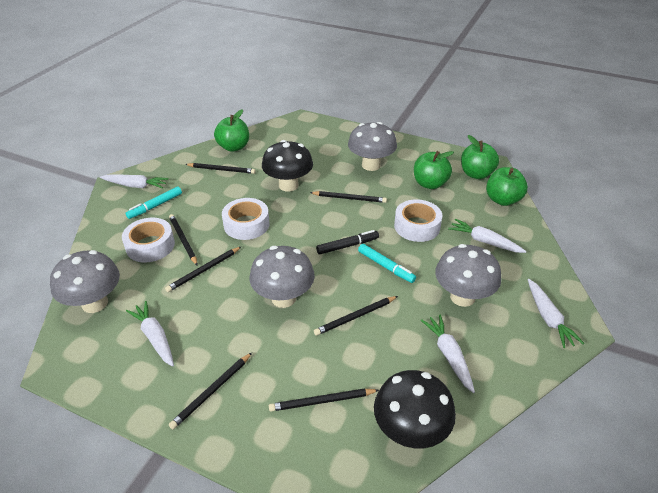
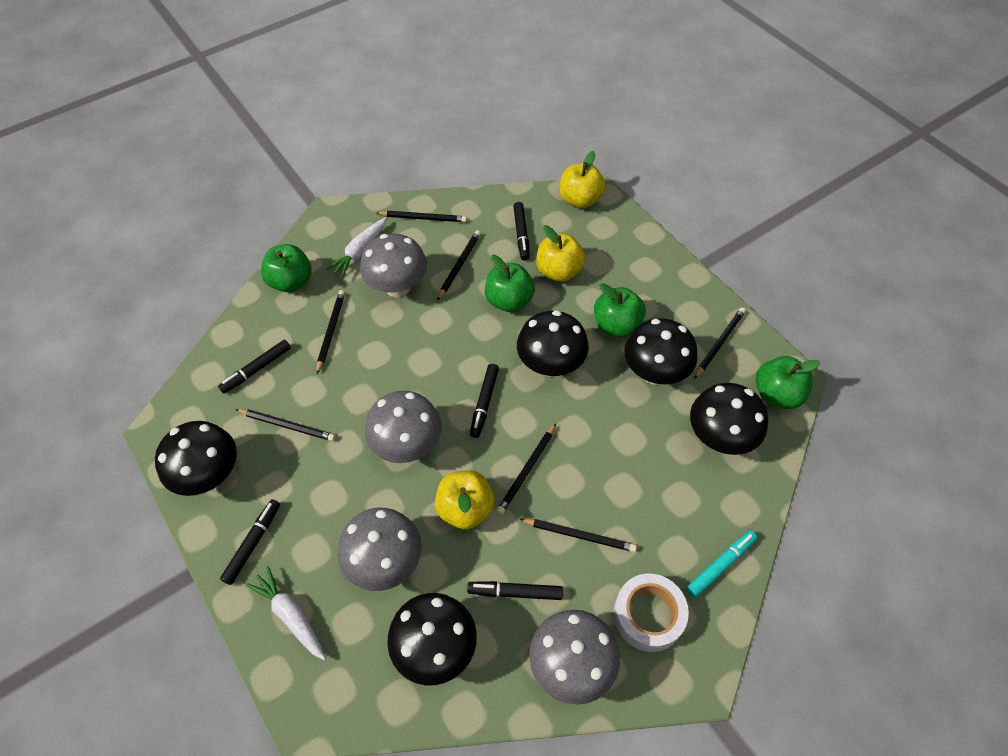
black marker: [316,230,379,255] = 1 -> [218,340,291,393] [220,499,280,585] [467,581,563,600] [470,364,499,438] [513,202,530,260] = 5
black mushroom: [262,140,313,192] [374,370,456,448] = 2 -> [155,421,237,496] [387,593,477,686] [517,310,589,377] [625,318,698,385] [690,383,768,455] = 5
turquoise marker: [125,187,182,219] [358,244,416,283] = 2 -> [686,530,757,598] = 1
white carrot: [100,174,169,189] [126,301,174,367] [421,315,475,393] [448,219,527,253] [528,279,584,348] = 5 -> [246,566,326,661] [326,217,387,278] = 2
white tape: [122,218,175,262] [222,198,270,240] [394,199,442,242] = 3 -> [613,574,689,652] = 1
yellow apple: none = 0 -> [435,470,494,529] [536,225,585,282] [560,151,606,208] = 3

